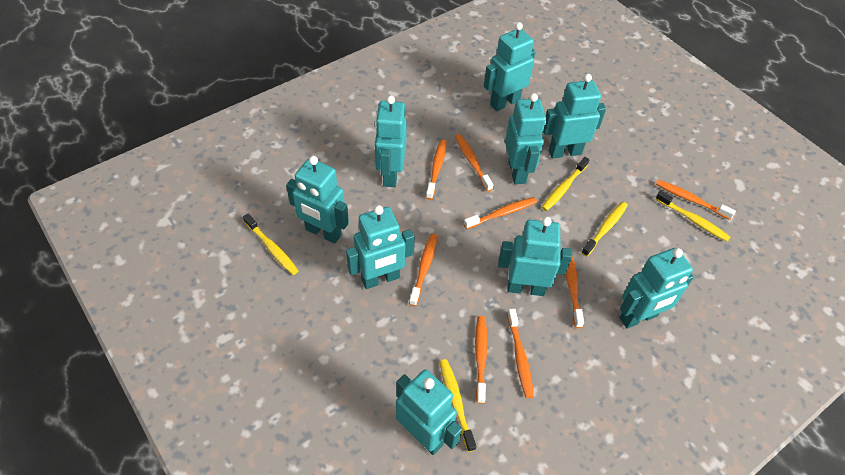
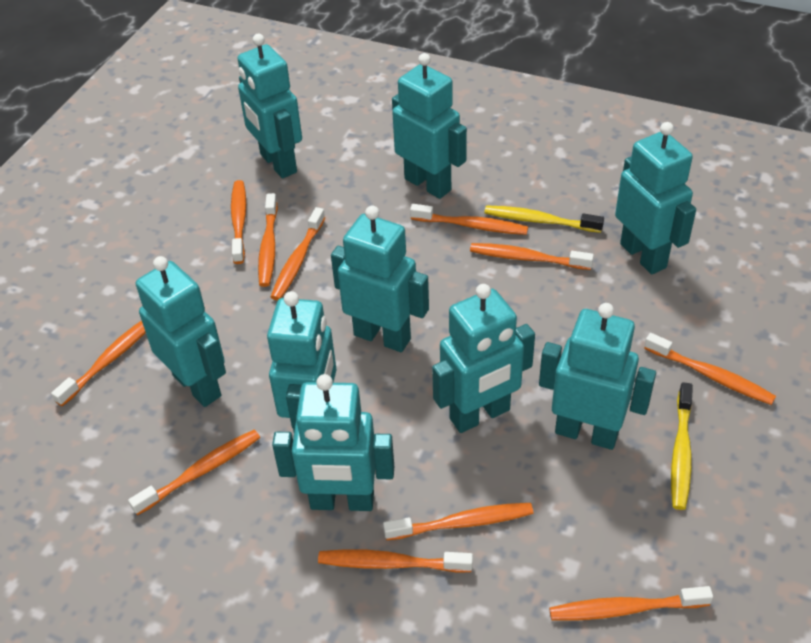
orange toothbrush: [409,234,438,306] [426,139,447,200] [455,134,493,192] [464,197,537,229] [475,316,488,404] [507,309,534,398] [566,255,584,328] [656,180,736,220] = 8 -> [51,320,146,406] [128,430,260,516] [231,180,246,264] [258,193,278,287] [271,207,325,301] [318,550,473,573] [383,503,533,540] [410,204,528,235] [470,243,594,270] [549,586,713,621] [644,333,776,405] = 11
yellow toothbrush: [243,214,299,275] [439,359,476,452] [542,157,589,211] [581,201,628,257] [655,191,731,242] = 5 -> [484,205,604,233] [671,382,693,510] = 2

